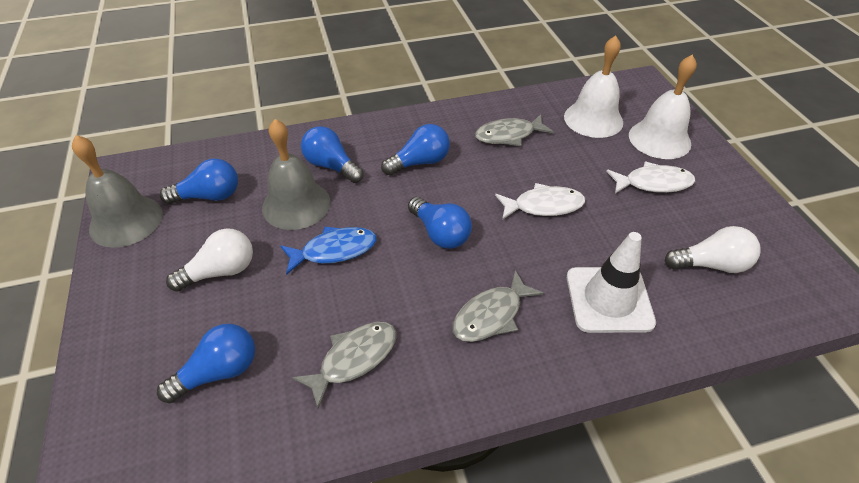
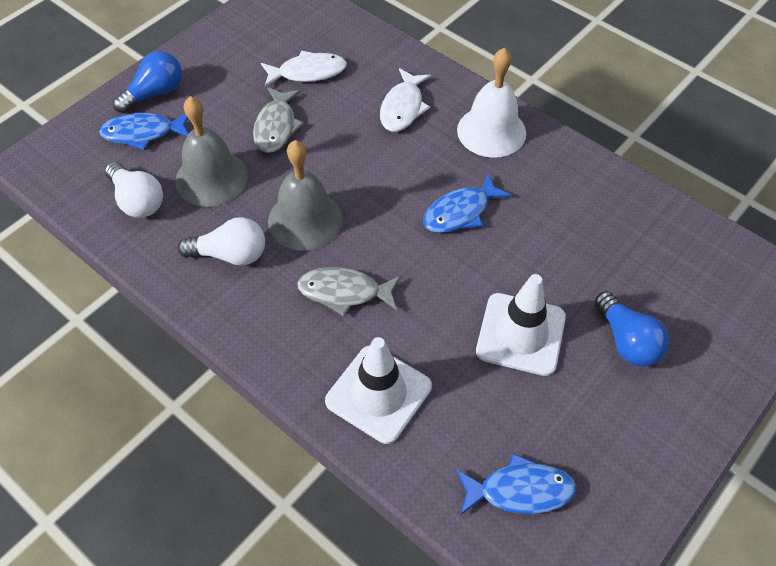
blue fish: [280,227,377,275] = 1 -> [99,113,188,150] [423,173,512,233] [456,454,577,515] = 3
blue light bulb: [157,324,255,403] [160,159,238,204] [301,126,364,183] [381,124,450,176] [408,197,472,249] = 5 -> [113,51,182,113] [595,291,669,367] = 2
grey fish: [292,322,397,409] [453,270,544,342] [475,114,554,146] = 3 -> [253,87,304,153] [297,267,401,316] = 2
white bell: [564,35,623,138] [629,55,697,159] = 2 -> [457,48,526,158] = 1
white traffic cone: [567,232,656,333] = 1 -> [325,337,432,444] [476,274,566,376] = 2

